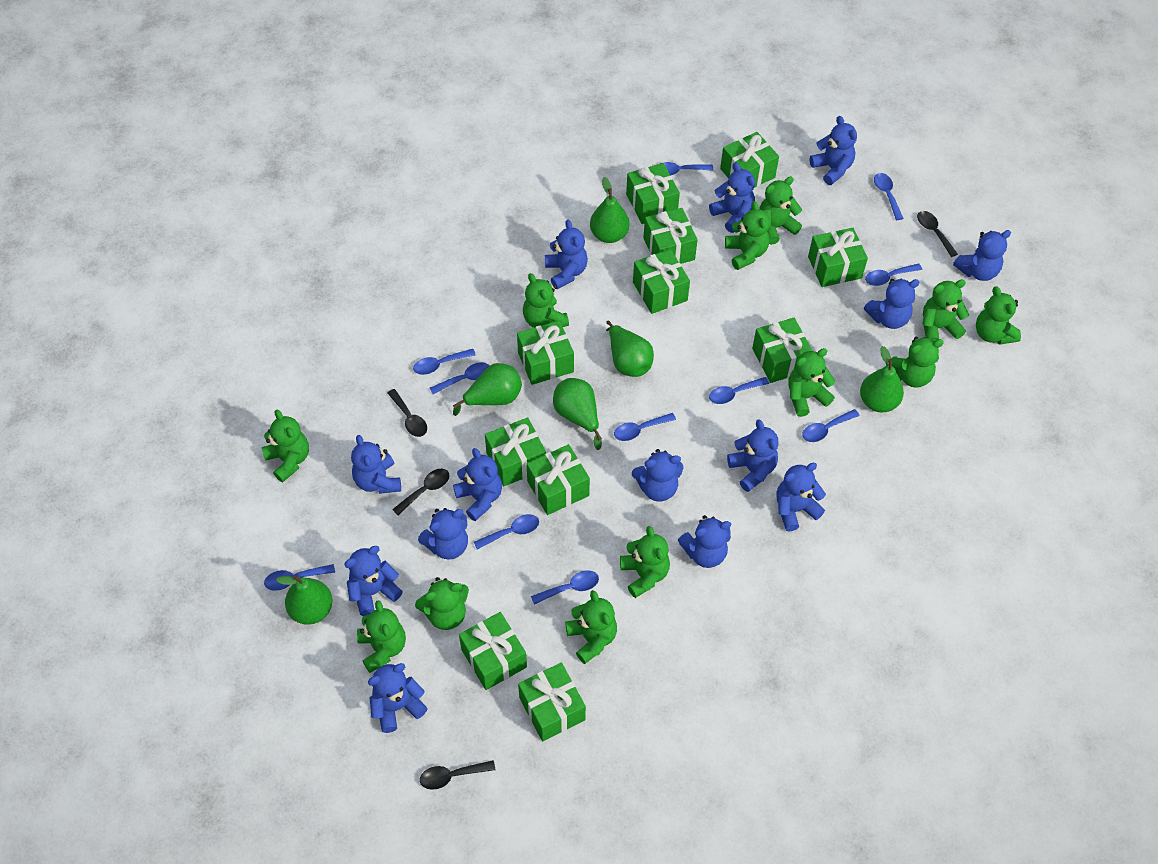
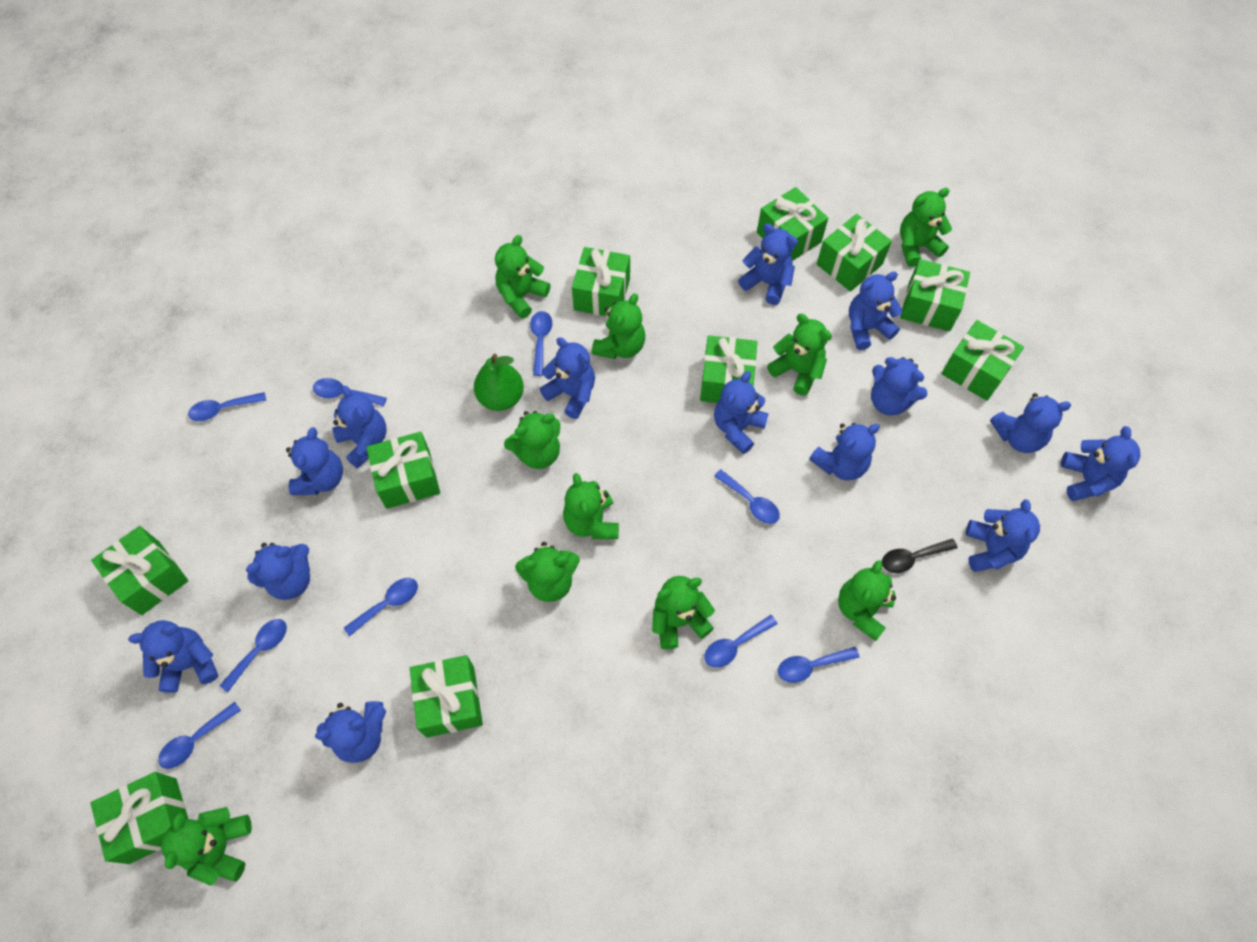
black spoon: [388,389,427,437] [392,469,449,515] [420,760,495,790] [917,211,958,257] = 4 -> [882,539,957,573] = 1
blue spoon: [264,564,335,591] [413,349,476,375] [430,362,490,394] [474,514,539,550] [531,571,599,605] [614,413,676,441] [660,162,713,176] [709,377,769,404] [803,409,860,442] [865,264,922,286] [874,173,904,220] = 11 -> [158,702,241,769] [188,392,266,421] [220,619,287,692] [313,378,387,407] [344,578,418,636] [530,311,552,376] [704,615,777,668] [714,469,780,524] [778,647,859,683] = 9
green gift: [459,612,527,690] [485,417,546,486] [517,320,574,385] [518,662,586,742] [527,444,590,515] [626,163,680,224] [633,249,690,314] [643,208,698,264] [720,132,779,188] [752,318,812,383] [808,228,868,287] = 11 -> [90,772,188,864] [91,526,188,615] [366,432,440,509] [410,655,483,738] [572,247,630,316] [700,336,757,403] [757,187,828,260] [817,214,892,292] [900,259,970,332] [941,320,1024,401] = 10
green pear: [276,575,332,625] [453,363,522,416] [553,378,602,450] [590,177,629,243] [606,321,654,377] [860,346,904,413] = 6 -> [474,354,524,411] = 1
green teddy bear: [262,410,309,483] [357,600,406,673] [415,577,469,630] [523,273,569,328] [565,590,617,664] [620,526,670,598] [725,201,770,270] [759,177,802,245] [788,348,835,417] [886,337,944,388] [922,279,969,341] [976,286,1021,345] = 12 -> [161,807,252,886] [495,235,550,319] [504,411,560,469] [515,542,580,602] [563,473,619,539] [592,293,645,359] [652,576,715,649] [767,314,832,396] [838,560,896,641] [900,188,952,267] = 10

